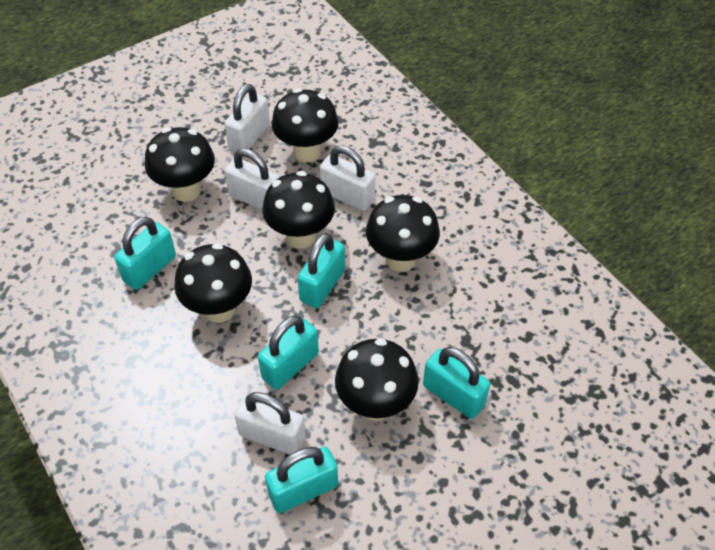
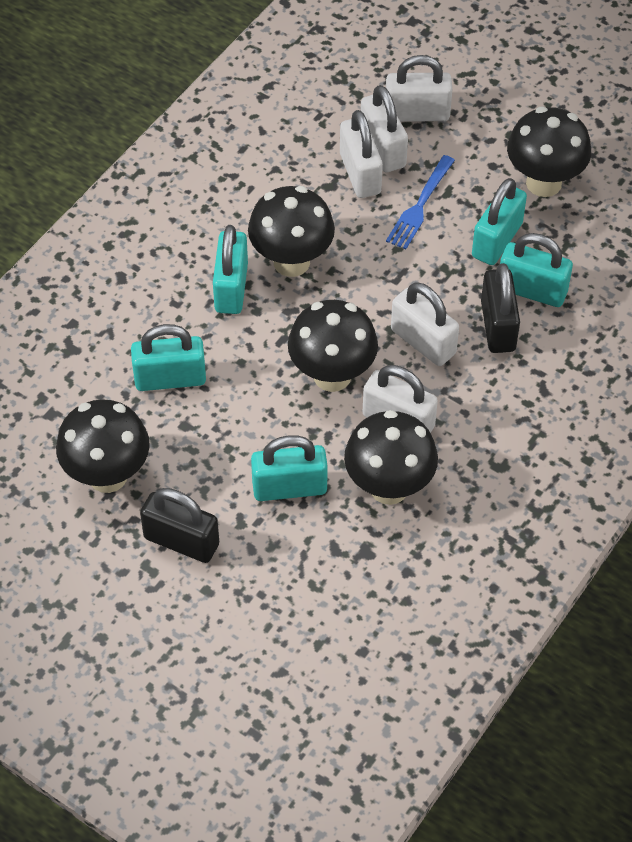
black mushroom: [145,127,215,202] [174,243,252,323] [262,171,335,249] [271,88,339,162] [335,338,419,421] [366,195,440,272] = 6 -> [56,399,150,493] [248,186,335,277] [288,300,378,392] [344,410,438,505] [507,107,591,197] = 5
black padlock: none = 0 -> [140,488,219,563] [481,263,520,353] = 2
blue fork: none = 0 -> [386,155,455,249] = 1
white padlock: [225,84,270,152] [225,148,280,210] [234,392,306,455] [320,145,375,211] = 4 -> [340,110,383,198] [361,85,408,172] [363,365,438,433] [386,55,452,122] [391,282,459,366] = 5

